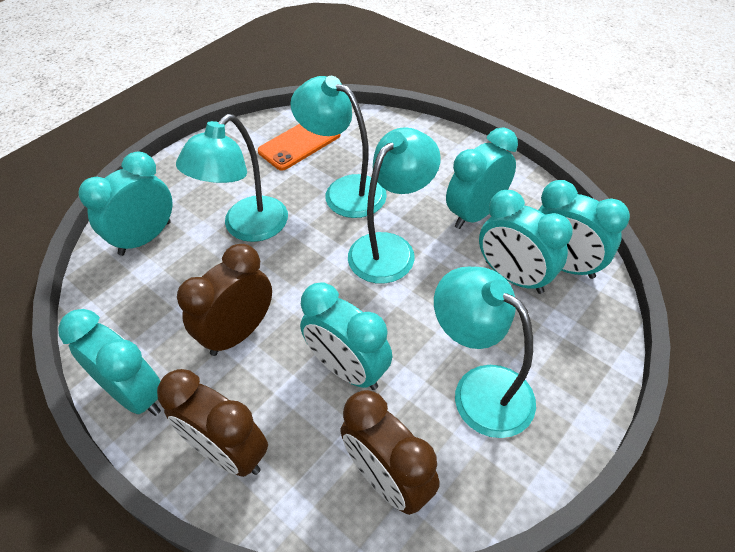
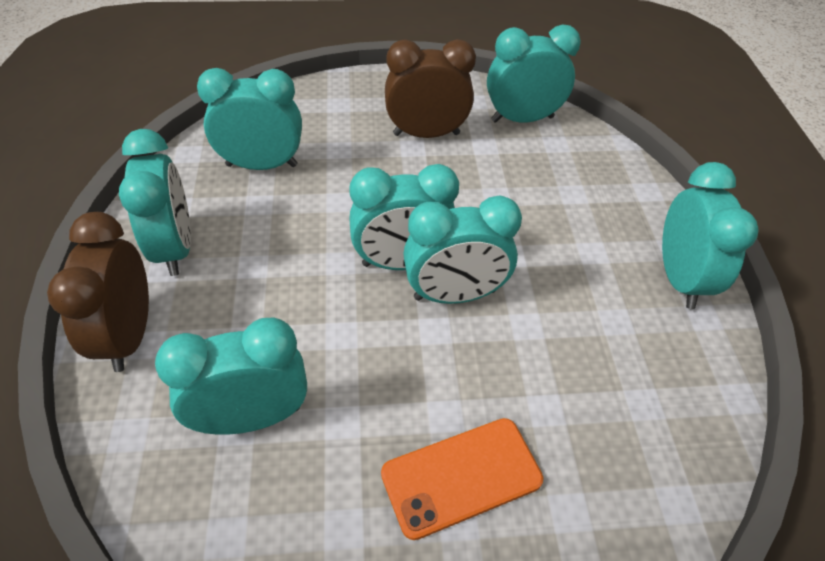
brown clock: [157,369,268,477] [177,244,272,356] [341,390,439,515] = 3 -> [47,212,149,372] [385,39,476,138] = 2
turquoise clock: [58,309,161,416] [78,152,173,256] [300,282,392,390] [446,127,518,229] [479,190,573,294] [538,180,630,279] = 6 -> [119,129,191,276] [155,318,307,435] [197,68,302,170] [349,164,459,270] [403,196,522,304] [487,24,581,123] [662,162,759,309] = 7
turquoise lamp: [176,114,288,242] [290,76,387,218] [348,127,441,284] [434,267,536,438] = 4 -> none = 0

